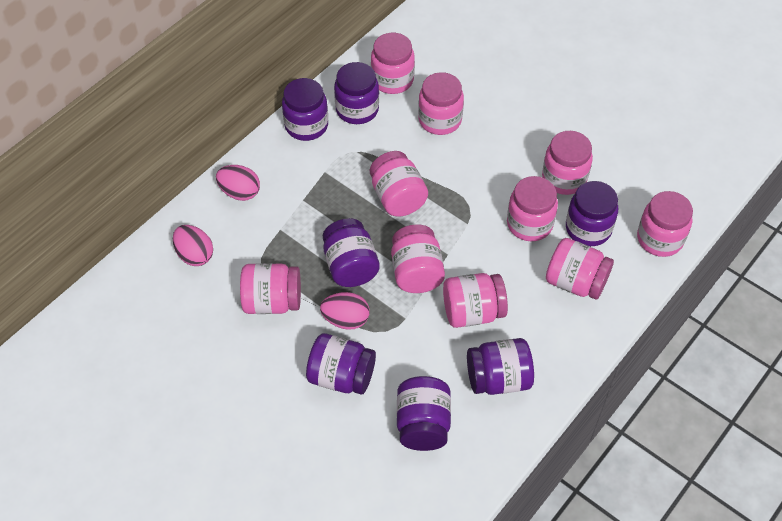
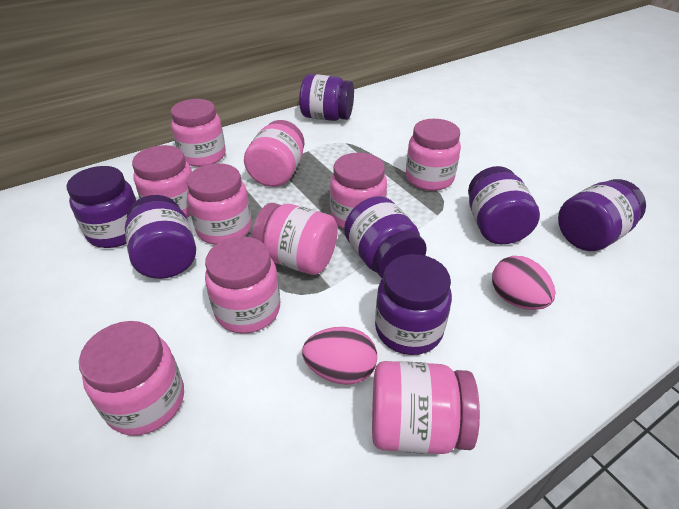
pink egg: [173,225,213,266] [216,165,260,201] [320,292,369,330] = 3 -> [302,327,377,385] [492,256,555,310] = 2

